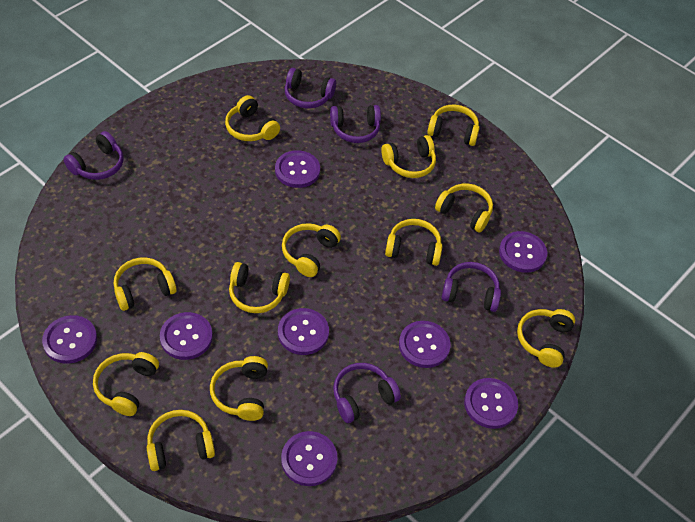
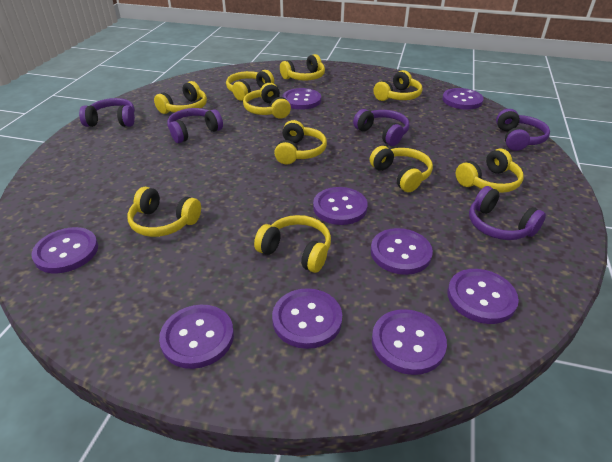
purple button: [42,315,97,364] [160,312,213,360] [275,150,320,188] [278,308,329,355] [281,431,338,486] [399,321,450,368] [464,378,518,429] [499,231,547,273] = 8 -> [31,227,98,273] [159,305,234,369] [272,288,342,349] [282,88,321,110] [313,187,368,225] [371,228,433,275] [372,309,447,375] [442,88,484,110] [447,269,519,324] = 9
yellow headphones: [93,352,159,416] [114,257,177,311] [147,410,215,471] [210,356,268,421] [225,95,280,141] [229,262,290,313] [282,223,341,277] [381,135,436,178] [385,219,442,266] [427,104,480,146] [435,183,493,233] [517,309,575,368] = 12 -> [127,187,201,237] [154,81,207,114] [226,70,274,101] [243,83,291,119] [254,215,331,273] [274,120,327,164] [280,54,325,81] [370,146,433,192] [373,70,422,101] [456,148,524,193] = 10

